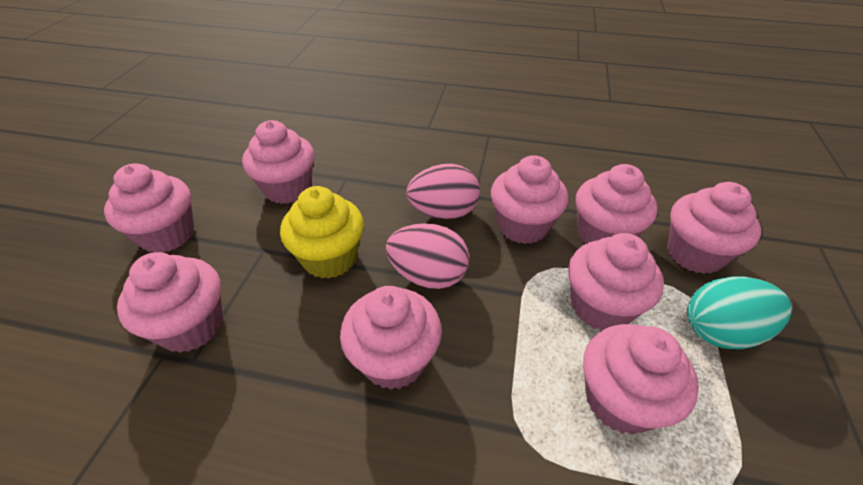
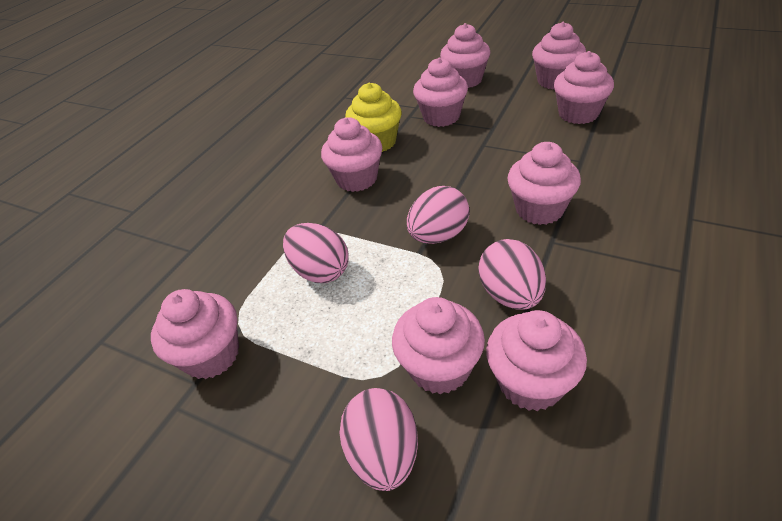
pink egg: [386,223,470,289] [406,164,480,219] = 2 -> [283,223,349,283] [339,388,418,491] [407,186,470,244] [479,239,546,310] = 4
turquoise egg: [687,277,792,349] = 1 -> none = 0

